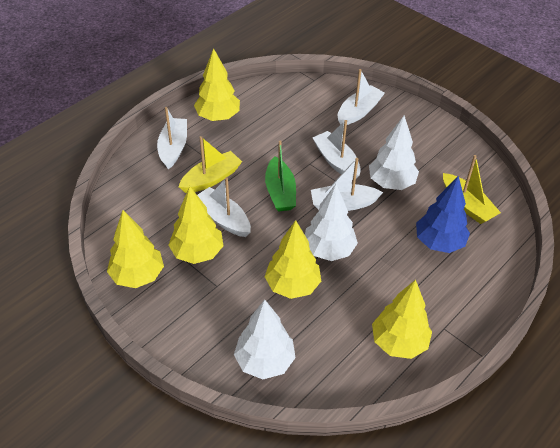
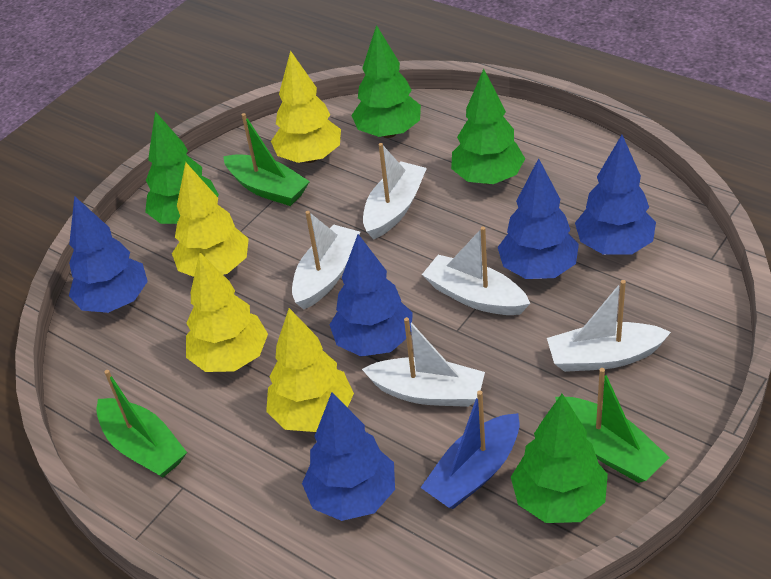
blue boat: none = 0 -> [420,390,519,509] = 1
blue tree: [416,176,470,253] = 1 -> [69,196,148,313] [302,392,395,521] [329,234,413,356] [498,158,579,279] [575,135,656,255] = 5
green boat: [265,141,296,212] = 1 -> [96,370,187,478] [223,113,310,206] [555,368,670,483] = 3
green tree: none = 0 -> [145,111,219,224] [351,25,421,138] [451,69,525,184] [511,394,608,523] = 4
white tree: [234,300,296,379] [305,184,358,261] [369,116,419,190] = 3 -> none = 0
yellow boat: [179,136,242,193] [443,155,501,224] = 2 -> none = 0
yellow tree: [107,210,164,288] [169,186,223,264] [194,48,240,121] [265,220,321,299] [372,280,432,359] = 5 -> [172,162,249,277] [186,252,268,372] [266,308,354,432] [271,50,341,163] = 4

